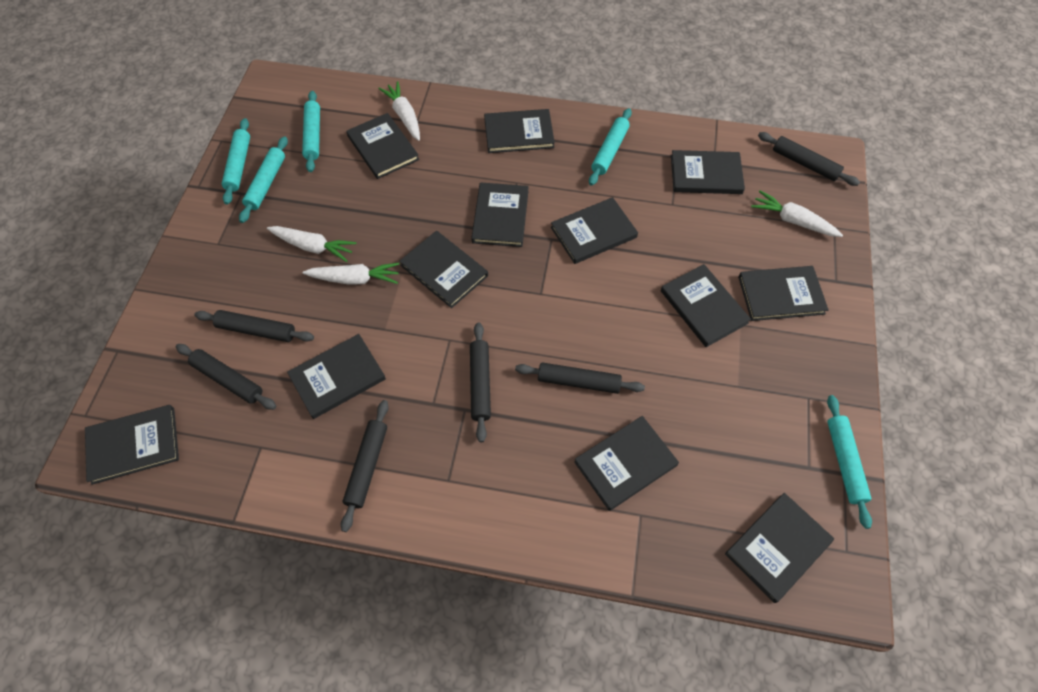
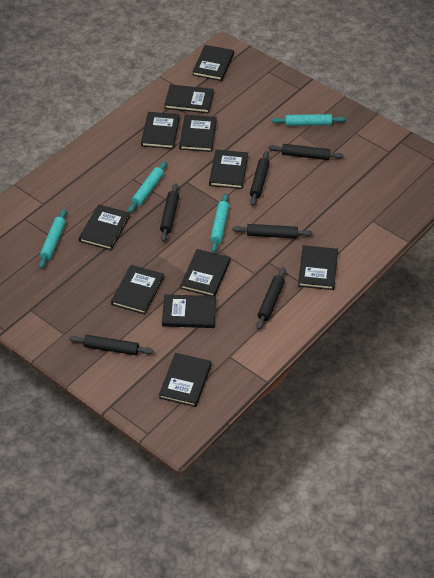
black book: [85,405,179,485] [287,334,386,419] [346,113,419,179] [399,231,488,308] [471,182,529,247] [484,109,555,153] [551,197,638,264] [574,416,679,511] [661,264,751,347] [671,150,745,194] [725,493,834,603] [738,266,829,321] = 12 -> [79,204,130,250] [111,265,164,314] [141,112,180,149] [159,353,212,407] [162,294,216,328] [164,84,214,113] [179,115,217,152] [180,249,230,296] [192,45,234,81] [209,149,248,189] [298,245,338,290] = 11
turquoise rolling pin: [222,118,250,204] [239,136,288,223] [302,91,320,172] [589,108,632,186] [827,395,872,529] = 5 -> [39,209,67,269] [128,161,167,213] [210,193,229,252] [272,114,345,126] = 4
white carrot: [267,226,356,262] [303,263,399,285] [378,81,420,141] [751,191,843,237] = 4 -> none = 0

